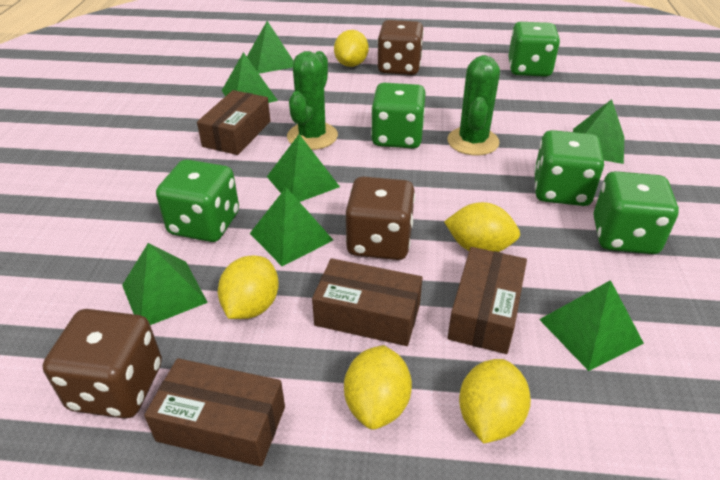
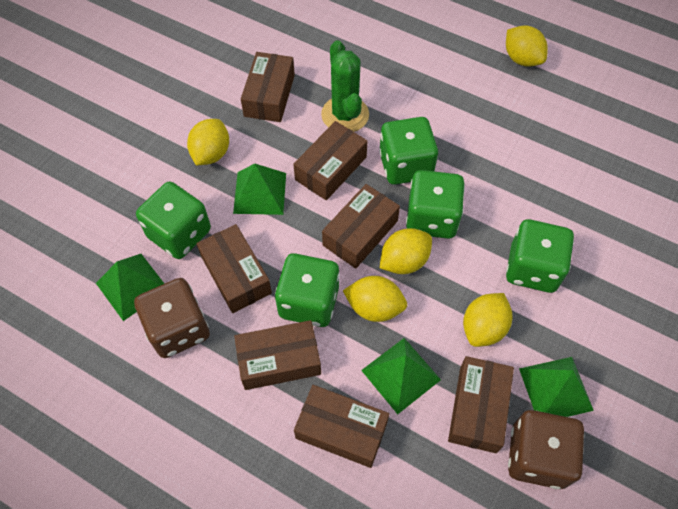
brown box: [144,358,285,467] [197,90,270,155] [312,258,422,346] [448,247,527,354] = 4 -> [197,224,272,313] [234,320,321,390] [241,52,295,122] [293,121,368,200] [294,385,389,468] [322,184,400,269] [448,356,514,453] = 7
brown dice: [43,309,162,419] [346,176,415,260] [378,20,424,75] = 3 -> [134,278,210,358] [508,410,584,489] = 2
green cactus: [287,51,338,150] [447,55,500,156] = 2 -> [321,40,369,132] = 1
green pyramid: [122,243,208,325] [222,52,278,103] [247,21,293,74] [250,187,333,266] [267,134,340,202] [539,280,644,371] [573,99,624,164] = 7 -> [96,254,165,321] [233,163,286,215] [361,338,441,414] [519,357,594,417] = 4

